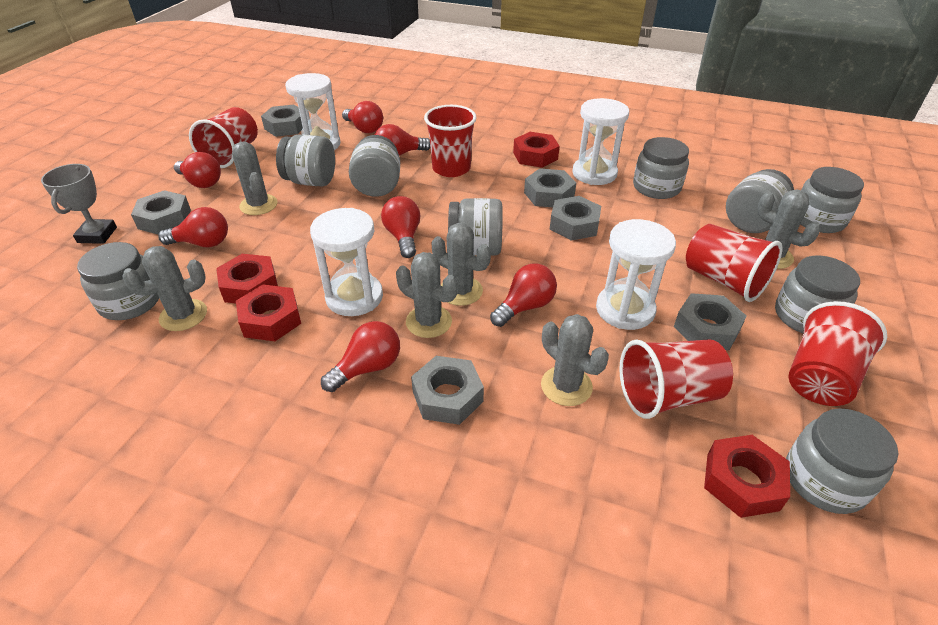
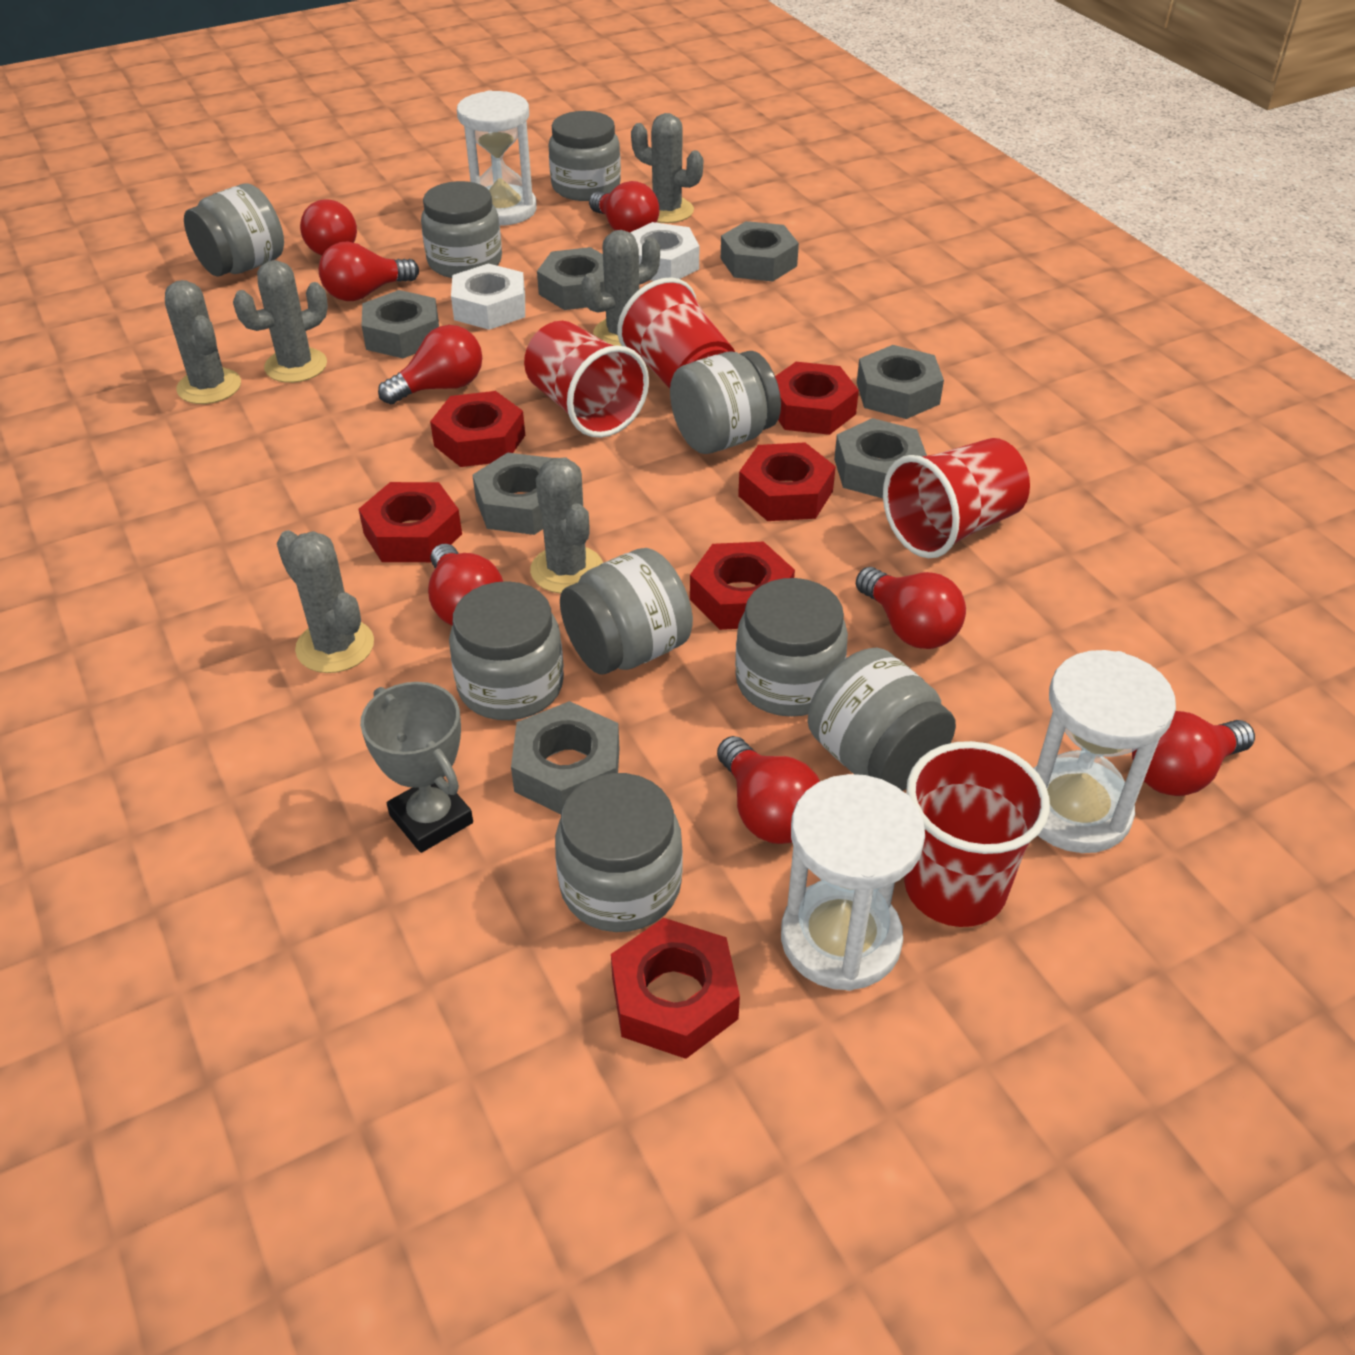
grey nut: [131,190,191,235] [261,104,303,137] [411,356,484,425] [524,168,576,208] [550,196,601,241] [674,293,746,350] = 6 -> [362,290,439,358] [472,453,552,535] [511,701,619,814] [537,247,605,310] [721,221,799,281] [834,418,927,498] [857,345,944,419] = 7
red cup: [189,107,258,168] [424,105,477,177] [619,339,733,419] [686,224,783,302] [788,301,887,406] = 5 -> [524,321,649,438] [617,277,735,388] [883,438,1030,558] [904,741,1050,927] = 4
red light bulb: [158,207,228,247] [174,152,221,188] [321,321,400,392] [342,101,383,133] [375,124,430,156] [381,196,420,258] [490,263,557,327] = 7 -> [300,199,357,256] [319,242,419,301] [378,325,482,404] [428,544,503,626] [589,181,659,232] [717,736,820,844] [856,567,966,649] [1132,711,1255,796] = 8
red nut: [216,254,278,304] [236,285,301,341] [513,132,560,168] [704,435,790,518] = 4 -> [359,482,462,562] [430,391,525,467] [611,918,740,1059] [690,542,795,630] [738,442,836,521] [775,362,859,435] = 6
white hourglass: [285,73,341,150] [310,208,383,316] [572,98,629,185] [596,219,676,330] = 4 -> [457,90,537,226] [781,774,925,991] [1034,650,1176,853] = 3
white nut: none = 0 -> [451,263,525,330] [630,222,699,281] = 2

